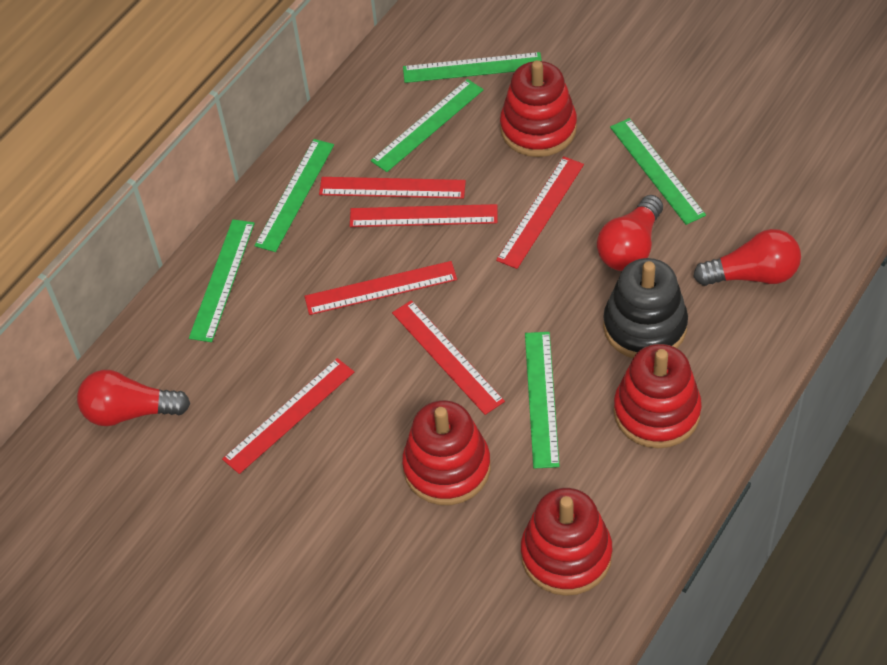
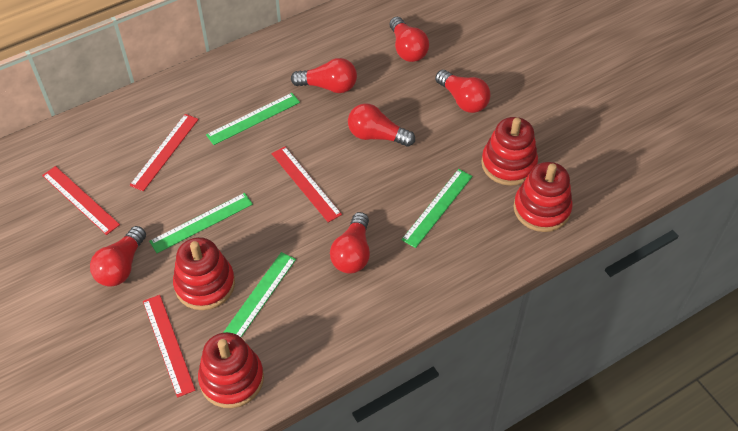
black stacking toy: [603,258,688,358] = 1 -> none = 0
green ruler: [189,219,255,342] [254,139,334,252] [371,79,484,172] [403,52,542,83] [525,332,560,469] [610,118,706,225] = 6 -> [149,193,253,253] [206,93,300,145] [223,252,296,337] [401,169,473,248] = 4
red light bulb: [77,370,190,426] [597,195,663,271] [693,229,801,286] = 3 -> [90,226,146,287] [291,58,357,93] [330,212,370,274] [348,103,415,147] [389,17,429,62] [435,70,491,113] = 6
red ruler: [222,358,354,474] [304,261,457,315] [319,177,466,199] [350,204,498,227] [392,300,505,415] [496,156,584,269] = 6 -> [42,166,120,235] [130,114,199,191] [143,295,195,398] [271,146,342,223] = 4

